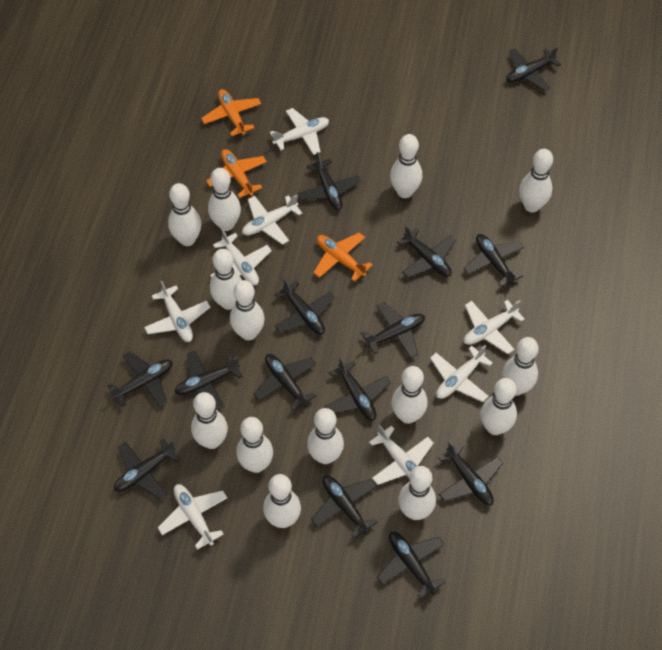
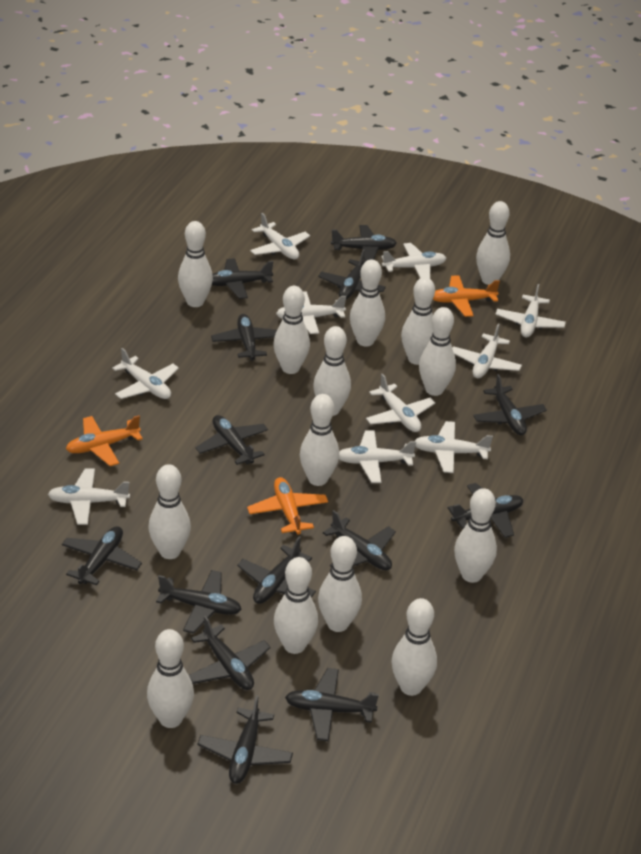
white plane: [144,281,210,342] [158,484,227,550] [210,229,272,285] [242,194,302,245] [270,108,329,155] [369,425,434,485] [430,345,492,402] [464,300,525,354] = 8 -> [48,468,130,525] [112,348,179,399] [250,213,310,259] [276,291,346,334] [339,430,416,483] [366,374,435,432] [381,243,446,279] [415,421,493,473] [452,324,522,378] [496,284,566,338] = 10

